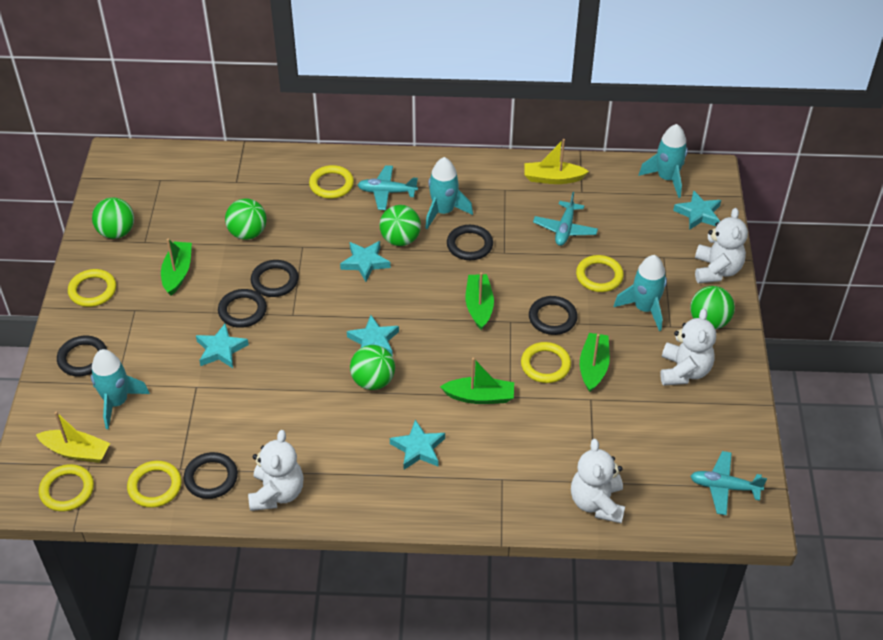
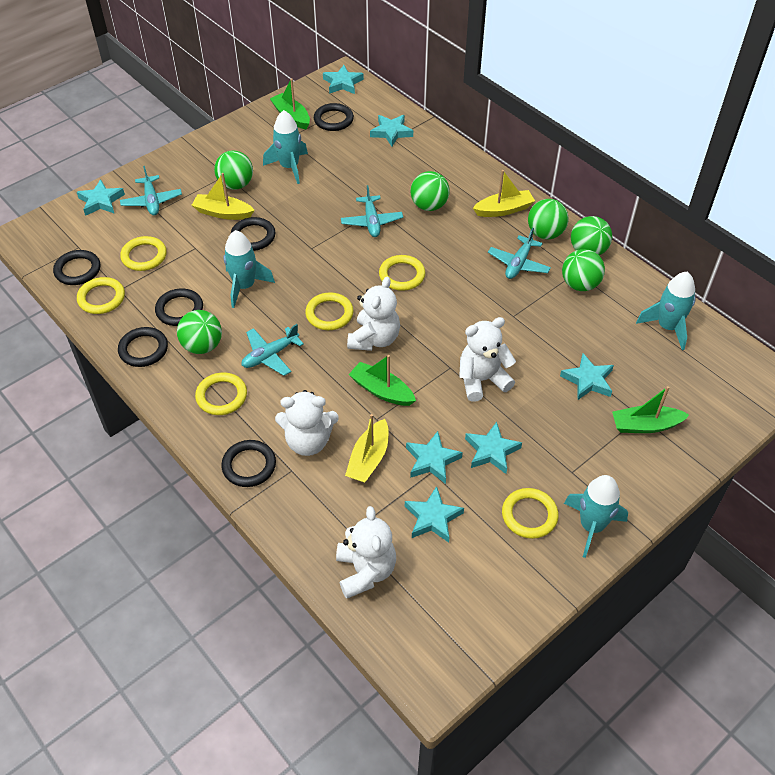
green ball: [92,197,134,239] [225,198,267,240] [350,345,395,390] [379,205,421,246] [690,286,735,329] = 5 -> [177,310,222,354] [214,150,253,190] [411,171,449,211] [528,199,568,239] [562,249,605,291] [571,216,612,255] = 6
green boat: [161,239,192,296] [440,357,514,404] [466,272,494,330] [580,333,610,392] = 4 -> [270,78,310,130] [348,355,416,406] [612,386,689,433] = 3
turquoise plane: [358,165,418,210] [533,192,598,246] [690,451,767,515] = 3 -> [120,166,182,216] [241,324,304,376] [341,185,403,237] [488,228,551,279] = 4
turquoise star: [196,323,249,368] [340,241,391,282] [347,315,399,357] [390,419,445,470] [673,190,721,230] = 5 -> [77,179,125,216] [323,65,364,94] [370,115,413,146] [405,486,464,543] [406,431,463,484] [465,422,522,474] [560,353,614,400] = 7
yellow boat: [36,411,110,463] [525,139,589,184] = 2 -> [192,173,255,220] [345,414,389,483] [473,170,535,217] = 3

